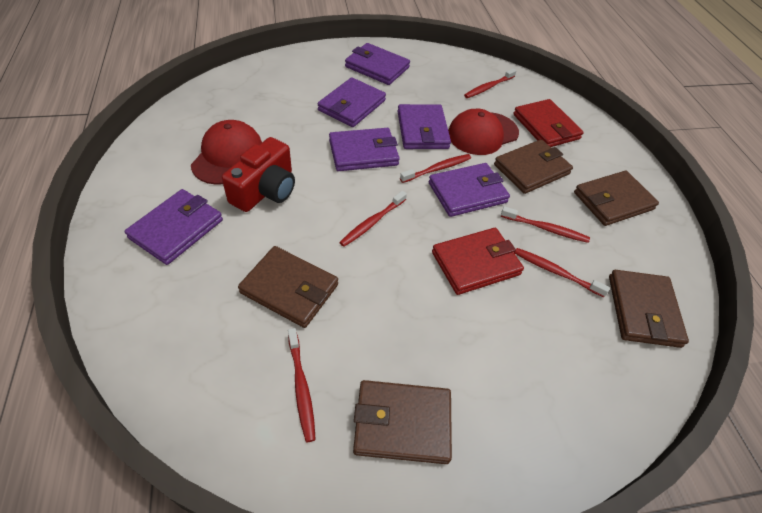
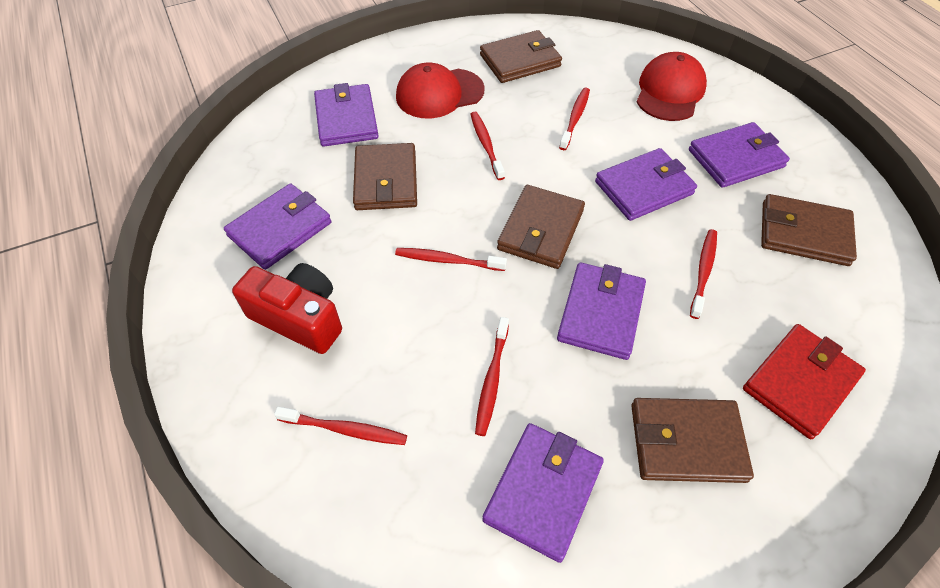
red wallet: [432,228,524,295] [513,99,584,147] = 2 -> [743,324,866,439] = 1

